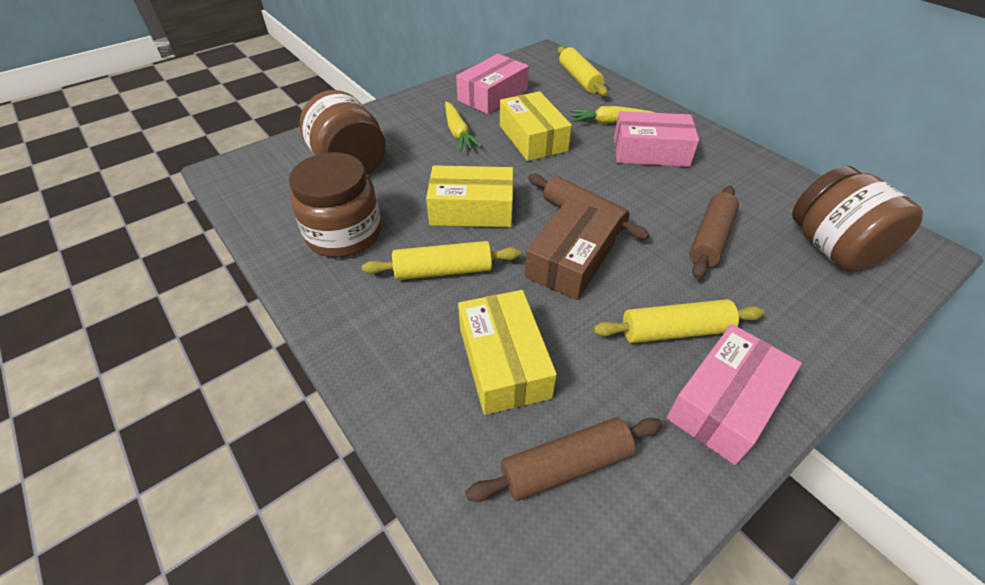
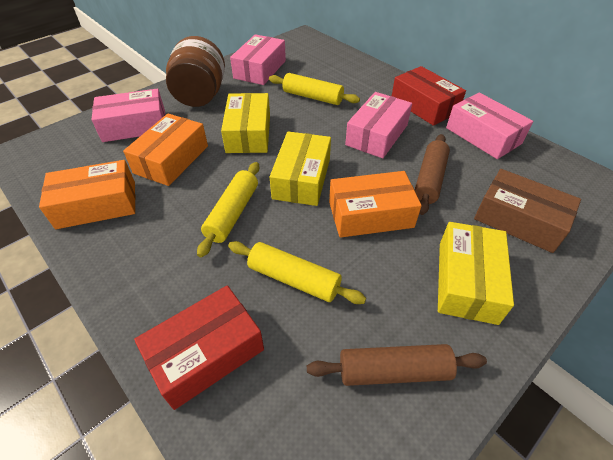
brown jar: [289,152,381,258] [300,90,386,175] [792,166,923,272] = 3 -> [166,36,225,107] = 1
brown rolling pin: [465,417,663,502] [528,174,649,239] [689,186,739,279] = 3 -> [307,344,487,386] [415,134,450,215] = 2
orange box: none = 0 -> [39,160,135,229] [123,114,208,186] [329,171,422,238] = 3
pink box: [456,54,529,114] [614,111,699,167] [666,324,802,465] = 3 -> [91,89,165,142] [230,34,286,85] [345,92,412,158] [446,93,534,159] = 4
red box: none = 0 -> [134,285,264,410] [392,66,466,126] = 2
yellow carrot: [445,102,482,151] [570,106,655,124] = 2 -> none = 0

